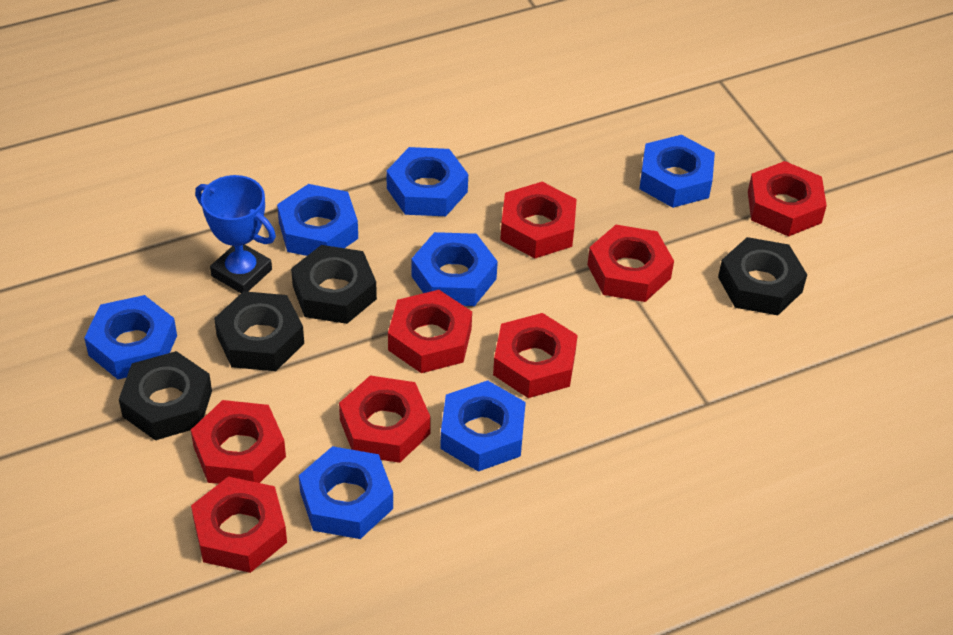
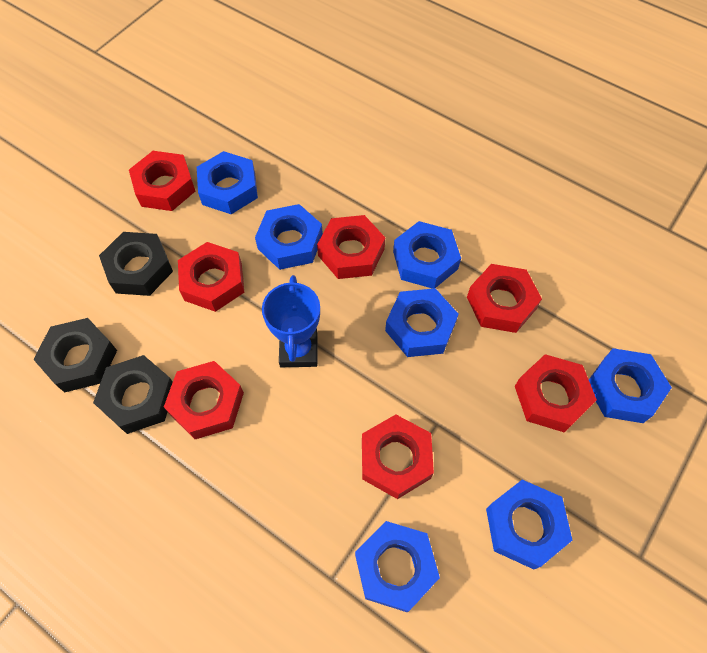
black nut: [119,351,212,440] [214,291,304,371] [291,245,377,324] [718,237,807,315] = 4 -> [33,318,117,393] [93,355,173,434] [99,232,173,296] = 3
red nut: [191,400,286,484] [191,476,287,573] [339,375,431,463] [388,290,472,373] [493,313,578,398] [500,182,577,258] [587,225,674,302] [748,161,827,237] = 8 -> [129,151,195,211] [164,361,244,439] [178,242,244,312] [317,215,385,279] [362,415,434,499] [467,264,542,333] [515,354,597,433] = 7

